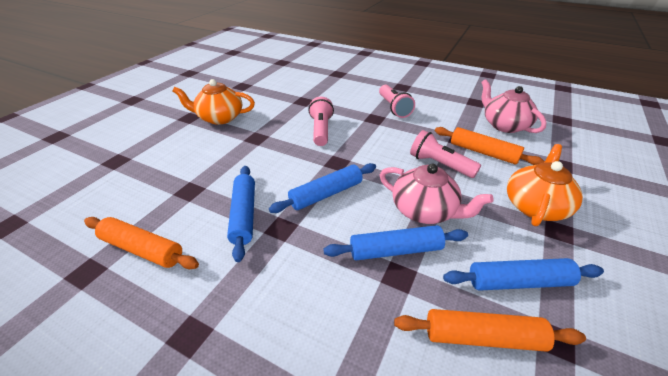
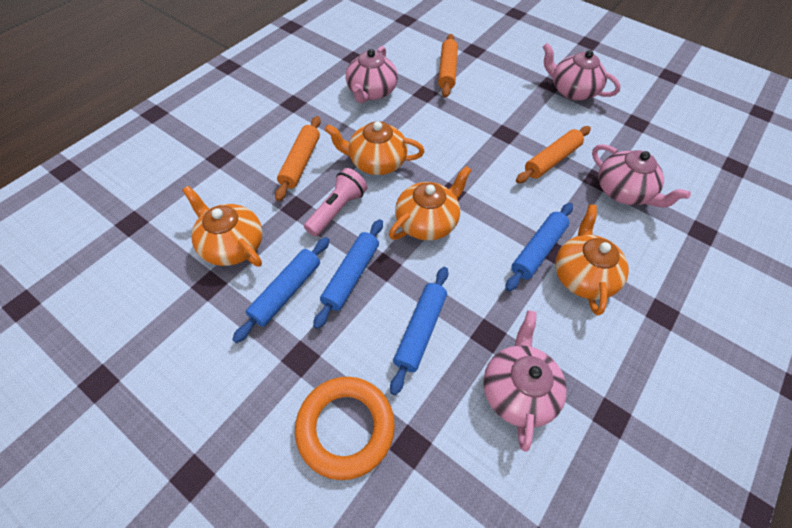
orange ring: none = 0 -> [295,377,395,480] = 1
orange teapot: [172,79,255,125] [507,144,583,226] = 2 -> [182,186,263,267] [325,121,424,175] [389,166,472,241] [555,205,629,315] = 4
pink flashlight: [308,97,334,146] [379,85,415,118] [410,130,481,178] = 3 -> [304,168,367,237] = 1
pink teapot: [380,164,494,224] [481,79,547,133] = 2 -> [346,46,398,103] [483,310,567,452] [543,43,621,101] [592,144,691,207] = 4

